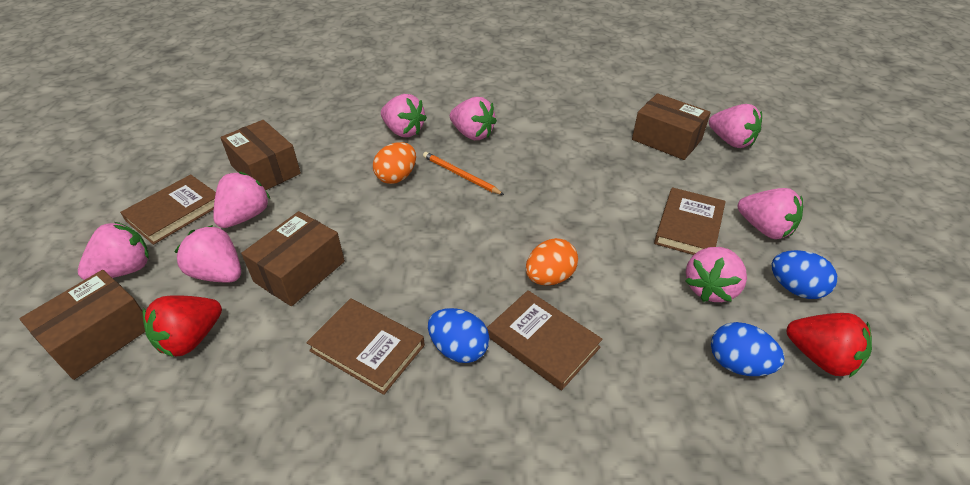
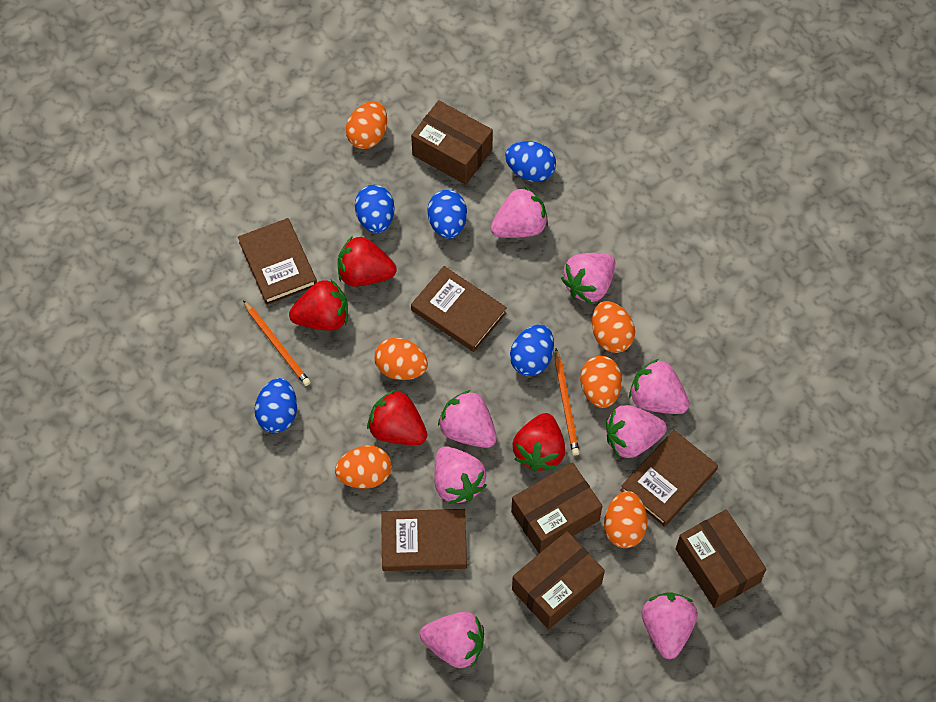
blue egg: [428,308,490,363] [711,322,785,376] [771,250,837,299] = 3 -> [255,378,297,433] [355,185,394,233] [427,190,467,239] [505,141,556,182] [510,325,554,376] = 5
orange egg: [373,142,416,184] [526,238,578,285] = 2 -> [335,445,392,489] [346,101,387,149] [374,338,428,380] [580,356,622,408] [592,301,635,353] [604,491,647,548] = 6
orange pencil: [423,152,504,195] = 1 -> [243,300,311,386] [555,349,580,456] = 2
red strawberry: [143,295,222,357] [786,313,872,378] = 2 -> [289,280,348,331] [338,236,397,286] [367,390,427,445] [512,413,565,472] = 4

